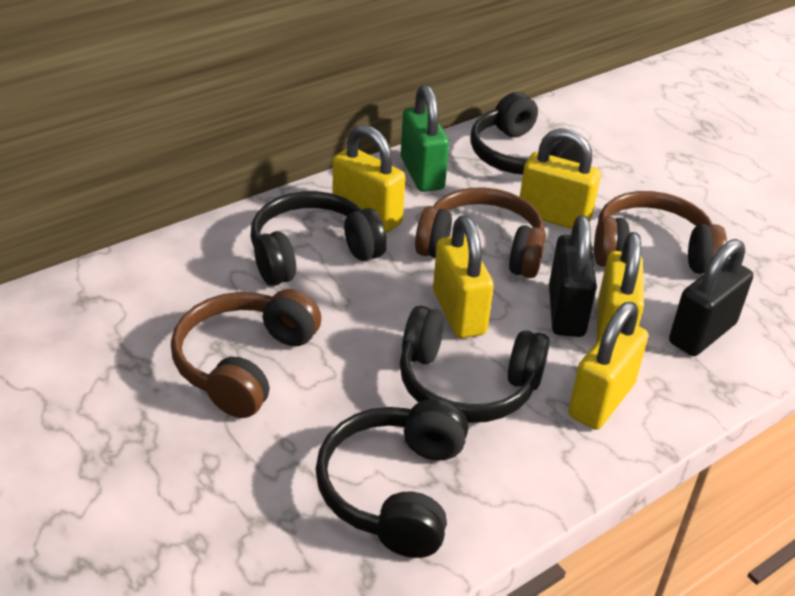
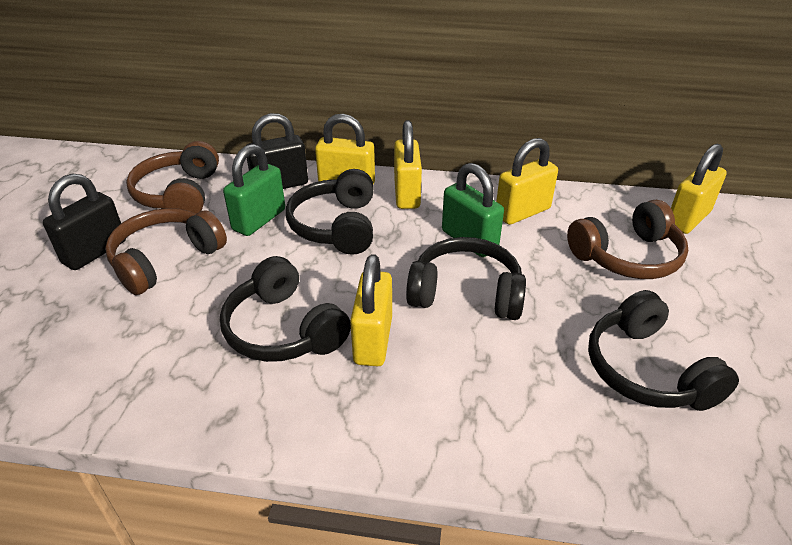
green padlock: [401,85,449,192] = 1 -> [223,144,285,236] [442,163,504,257] = 2

